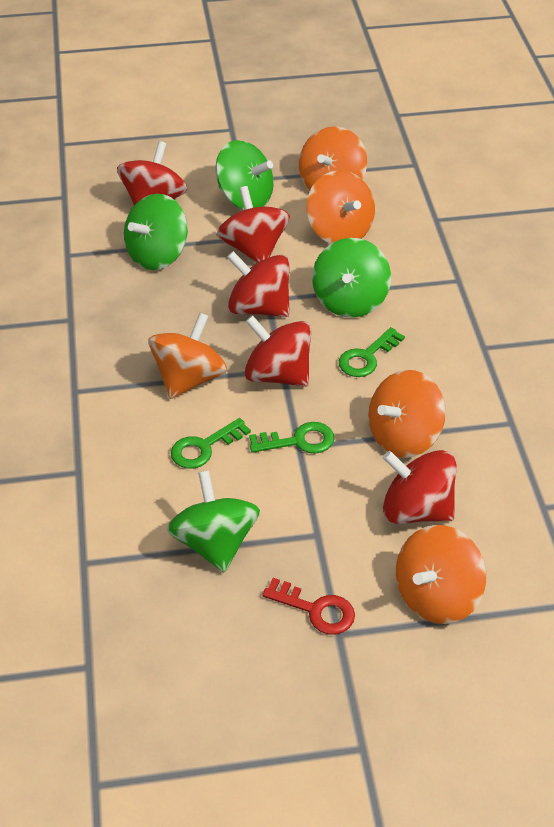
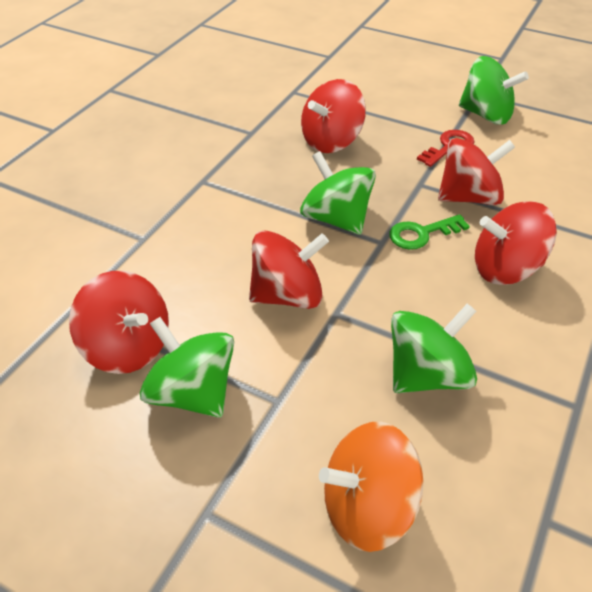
green key: [171,418,251,469] [249,422,334,454] [339,327,405,377] = 3 -> [389,214,470,250] = 1
orange spinning top: [148,313,227,399] [299,126,367,191] [307,170,375,244] [368,370,446,458] [396,525,486,624] = 5 -> [319,422,423,552] = 1

